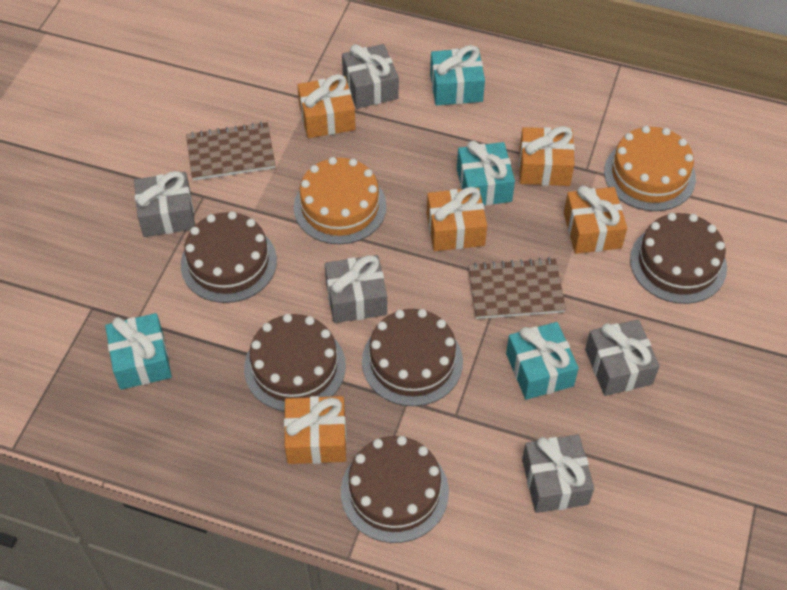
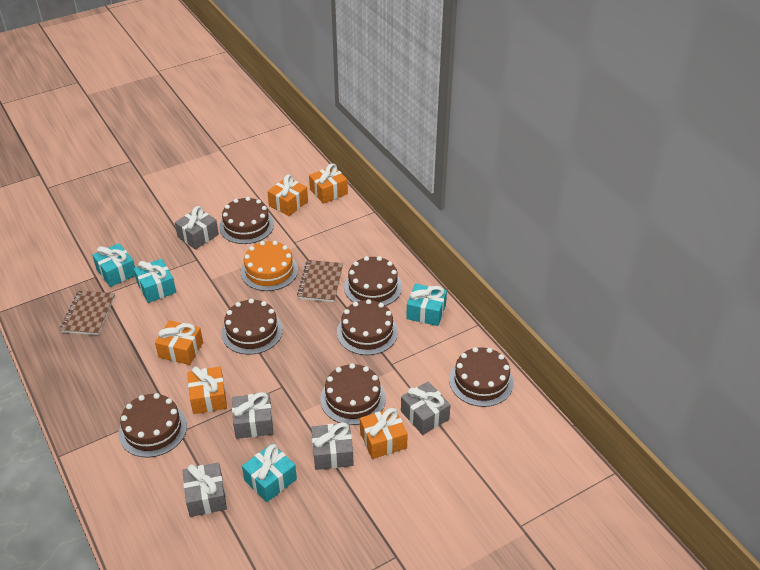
brown cake: [181,211,277,303] [244,314,346,411] [341,436,449,543] [362,309,463,406] [630,213,727,304] = 5 -> [118,393,187,457] [219,197,274,244] [221,299,283,355] [320,363,386,425] [337,299,398,355] [344,256,402,306] [449,347,514,407] = 7
orange cake: [294,157,387,244] [604,126,696,211] = 2 -> [241,241,298,291] = 1

